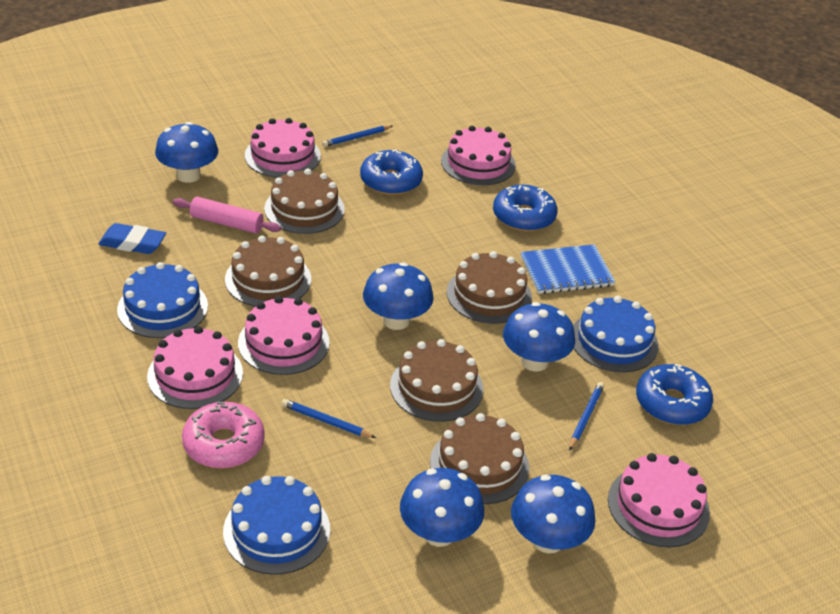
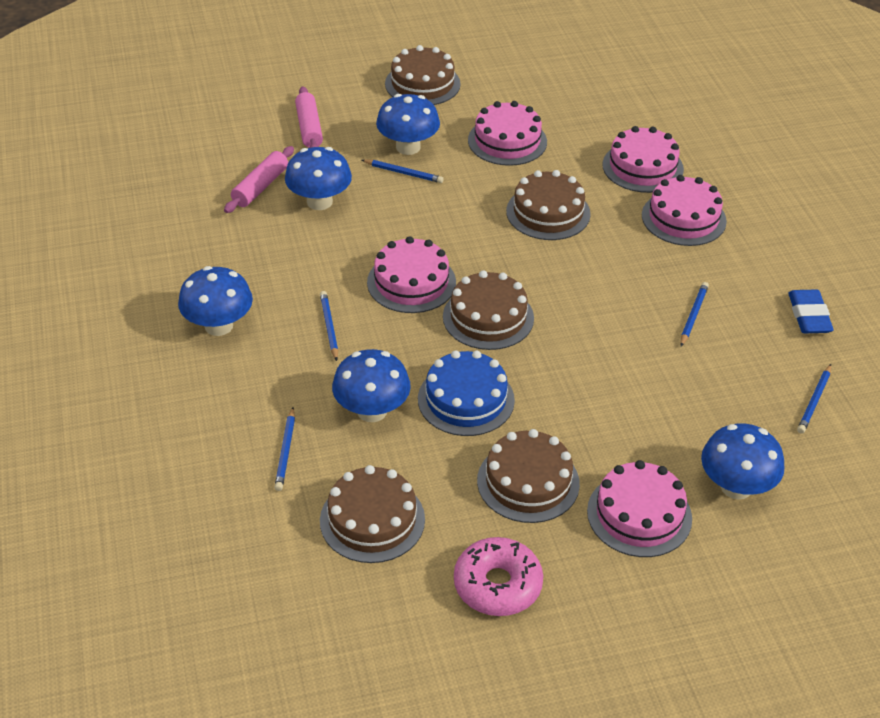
blue cake: [117,262,208,338] [223,476,330,575] [573,296,659,372] = 3 -> [418,350,515,436] = 1
blue donut: [360,149,423,195] [493,185,557,232] [636,364,713,425] = 3 -> none = 0
blue notebook: [520,244,615,294] = 1 -> none = 0
blue pencil: [282,399,376,438] [322,125,393,147] [569,382,604,451] = 3 -> [274,407,295,491] [320,291,338,361] [362,159,444,183] [680,282,709,346] [797,364,831,434] = 5
pink rolling pin: [173,197,281,233] = 1 -> [224,146,294,213] [295,86,323,148] = 2

